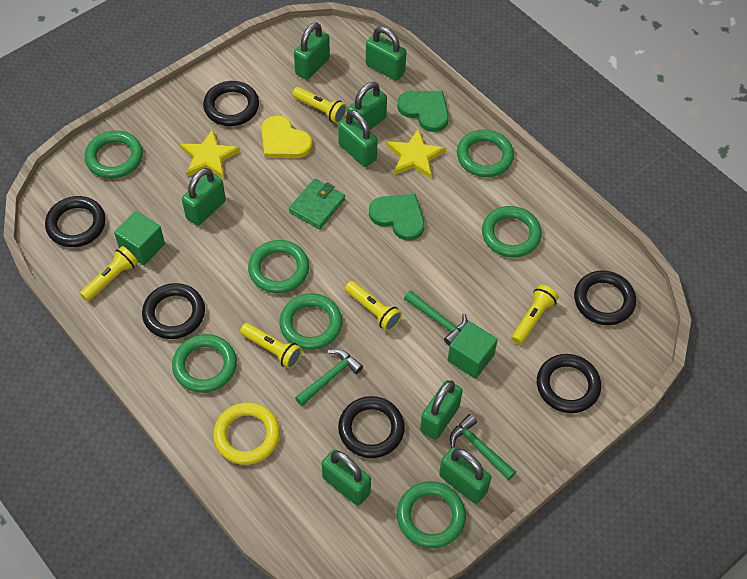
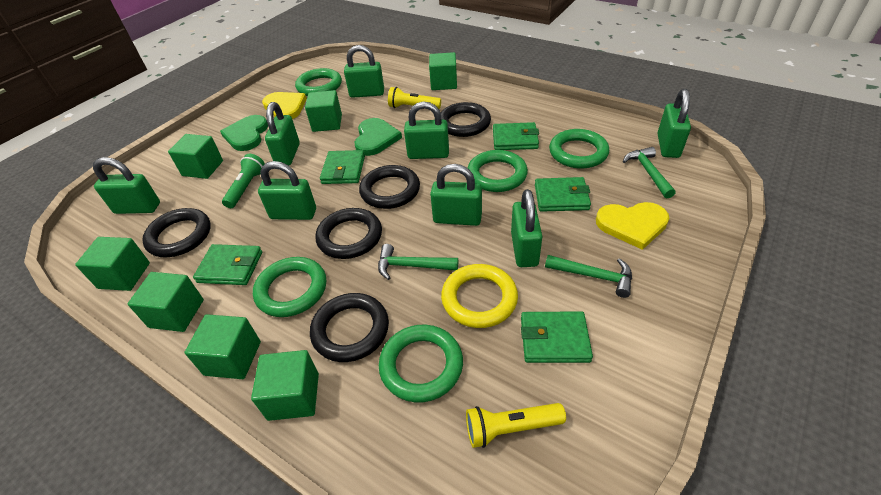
black ring: [45,196,106,247] [142,283,205,339] [203,81,259,126] [338,396,405,458] [537,354,601,413] [574,270,636,325] = 6 -> [142,208,211,257] [310,293,389,362] [315,208,382,259] [359,165,420,209] [441,102,491,137] = 5
green cube: [114,211,165,266] [448,321,498,379] = 2 -> [75,237,150,291] [128,272,204,332] [168,134,223,179] [184,314,261,379] [251,350,319,421] [305,90,342,132] [429,52,457,90] = 7
green flashlight: none = 0 -> [222,154,265,208] = 1
green ring: [85,130,143,179] [172,334,237,393] [248,240,309,294] [279,293,342,350] [397,481,466,548] [457,130,514,177] [482,206,542,257] = 7 -> [253,257,326,317] [295,68,342,96] [379,325,463,402] [468,150,528,192] [549,129,609,168] = 5
green wallet: [289,178,345,229] = 1 -> [193,244,262,285] [320,150,365,184] [493,122,539,150] [521,311,593,363] [535,177,591,212] = 5
yellow flashlight: [80,246,138,301] [240,323,302,369] [292,87,347,124] [345,281,402,331] [511,285,559,345] = 5 -> [388,87,441,109] [466,403,566,448] = 2
yellow heart: [261,115,313,158] = 1 -> [262,92,307,119] [596,202,669,250] = 2
yellow star: [180,129,240,179] [387,128,446,179] = 2 -> none = 0

